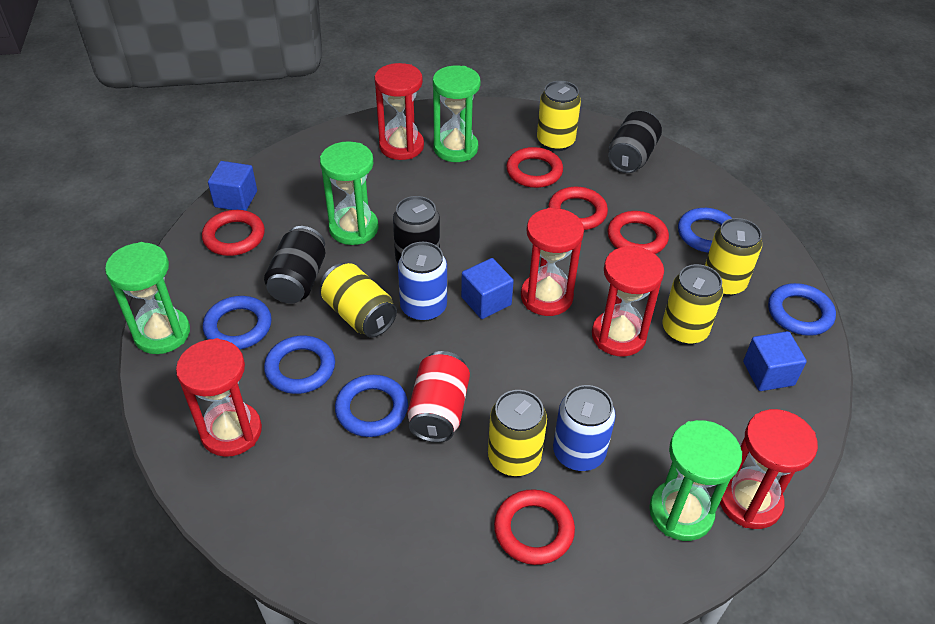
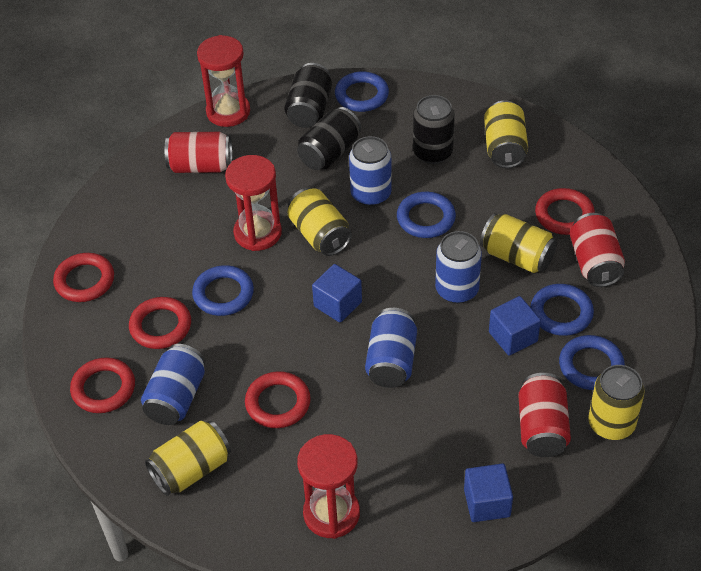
blue can: [398,242,447,322] [553,385,616,471] = 2 -> [141,344,205,425] [349,136,392,206] [365,308,417,388] [435,231,482,304] = 4
green hourglass: [105,242,190,354] [320,141,379,245] [433,66,481,162] [649,420,742,541] = 4 -> none = 0
red can: [407,351,470,443] = 1 -> [165,132,232,173] [518,373,571,457] [570,213,625,287] = 3
red hourglass: [176,338,262,457] [374,63,424,160] [521,208,584,316] [592,245,664,357] [720,409,818,529] = 5 -> [197,35,250,127] [225,155,282,251] [297,434,360,539] = 3

